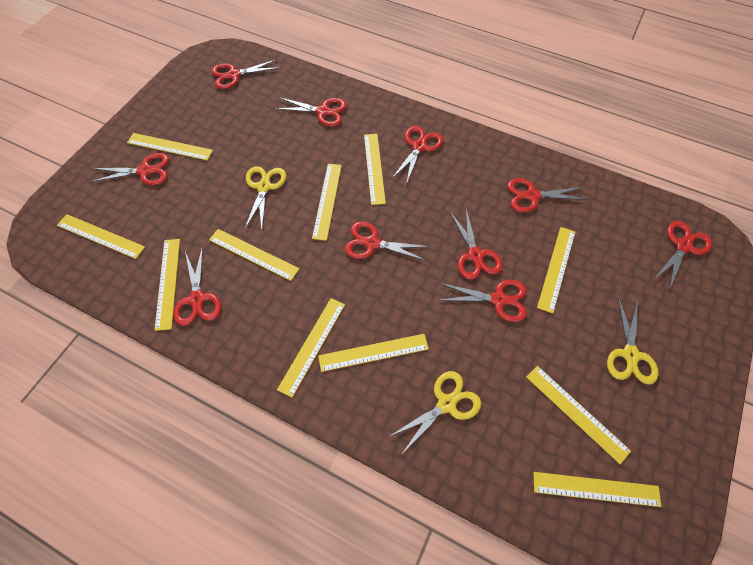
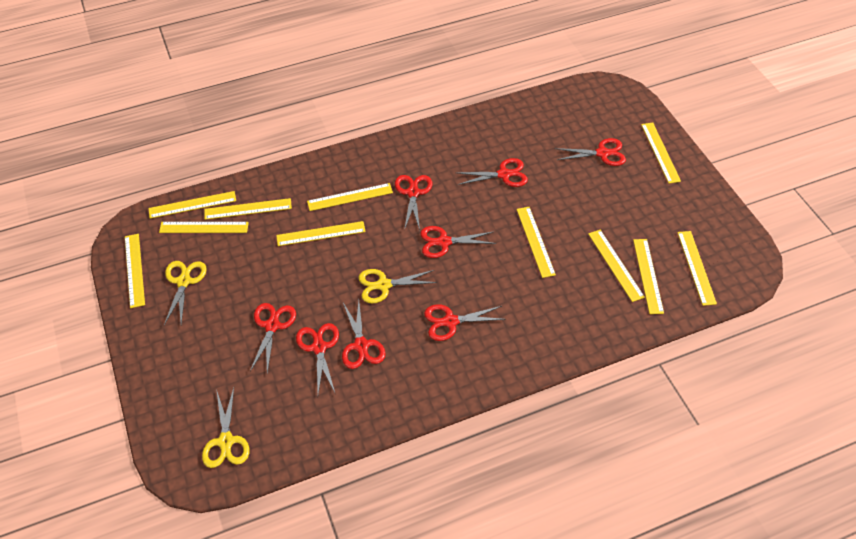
red scissors: [90,153,169,185] [174,247,221,326] [211,59,280,89] [274,97,347,126] [345,221,430,261] [392,126,443,185] [440,280,526,322] [450,209,502,280] [507,178,588,213] [653,221,712,291] = 10 -> [250,303,296,373] [296,323,339,394] [342,300,386,369] [395,175,432,230] [420,226,496,258] [424,304,506,341] [457,158,528,187] [555,138,626,166] = 8

